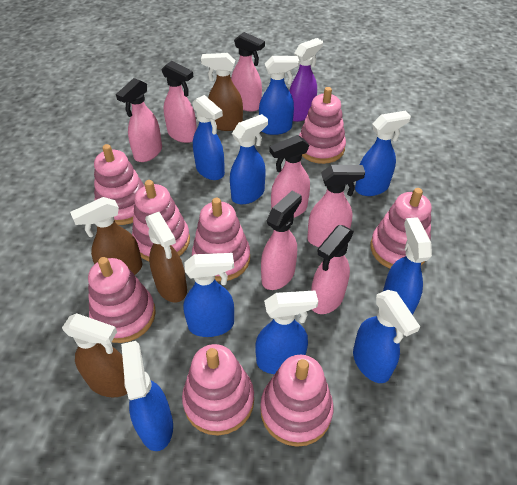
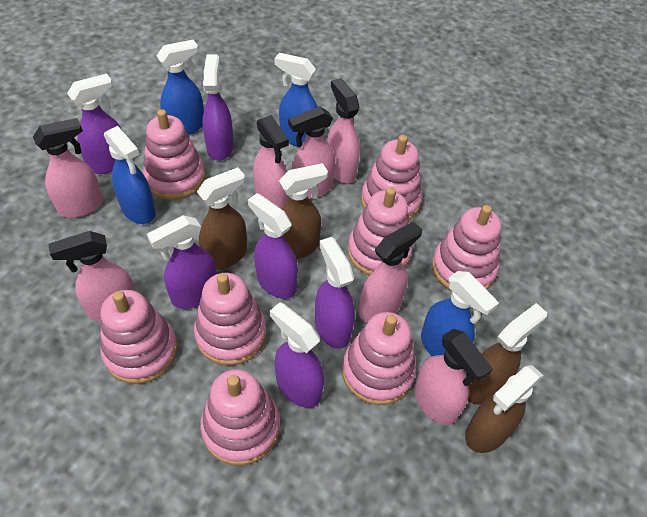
blue spray bottle: [121,341,173,451] [183,253,234,337] [192,95,225,180] [230,114,268,204] [255,290,318,374] [259,56,299,135] [353,290,420,383] [355,111,411,196] [383,217,432,315] = 9 -> [104,126,156,224] [156,40,204,135] [274,53,318,147] [421,271,499,356] = 4
purple spray bottle: [289,38,323,122] = 1 -> [67,74,122,174] [147,215,217,309] [202,54,234,161] [248,193,298,299] [270,302,324,408] [315,237,355,349] = 6

